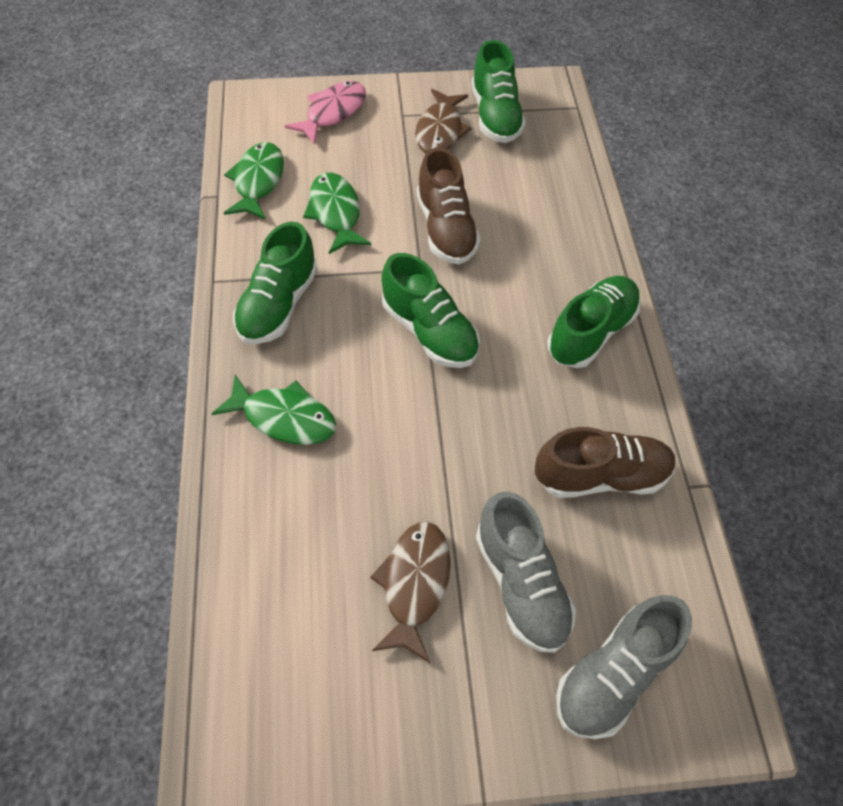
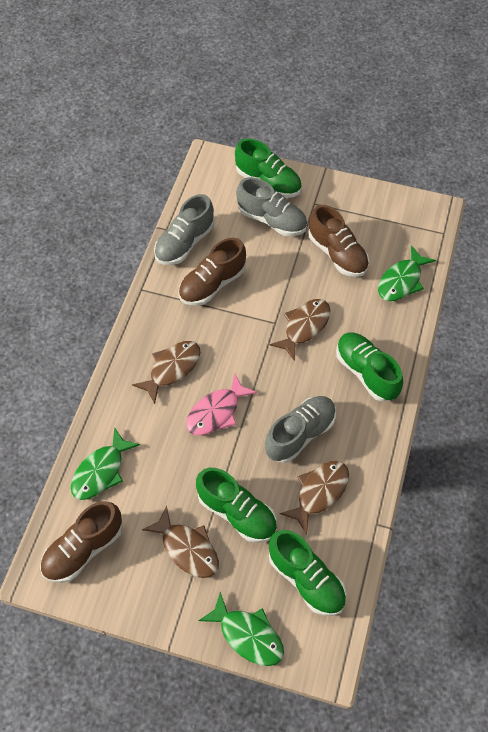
brown fish: [370,522,451,663] [415,89,472,153] = 2 -> [132,341,200,404] [142,506,219,578] [270,299,330,361] [280,461,349,535] = 4
brown shoe: [417,148,481,264] [535,427,676,498] = 2 -> [40,501,122,583] [178,238,246,306] [309,205,369,277] = 3
grey shoe: [476,491,576,653] [556,595,692,739] = 2 -> [154,194,214,265] [236,177,307,236] [265,396,336,463] = 3

